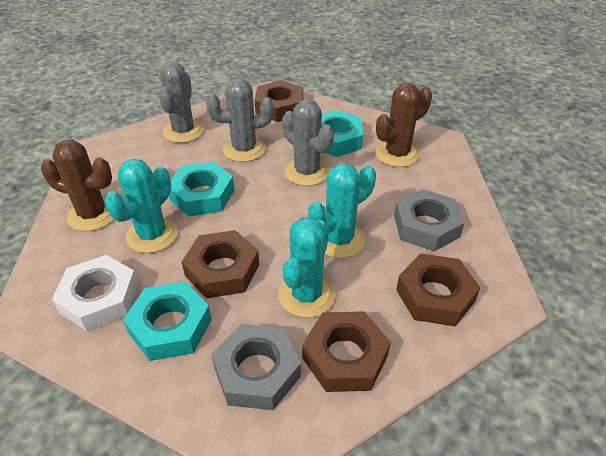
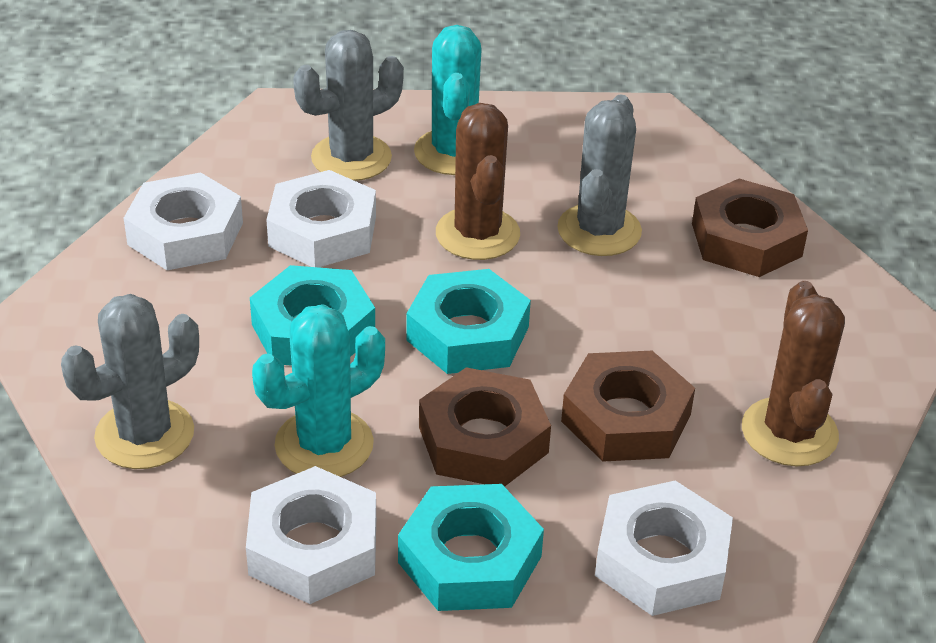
brown nut: [182,230,259,299] [254,80,303,122] [302,311,391,392] [396,253,481,326] = 4 -> [419,367,551,487] [561,351,695,461] [692,179,808,277] = 3
grey nut: [211,324,301,410] [394,189,465,251] = 2 -> none = 0
turquoise cactus: [105,159,178,253] [278,217,335,318] [308,163,376,258] = 3 -> [252,304,385,477] [414,25,482,175] = 2
white nut: [52,255,139,332] = 1 -> [124,173,243,270] [246,466,376,604] [266,170,376,267] [595,481,733,616] = 4

